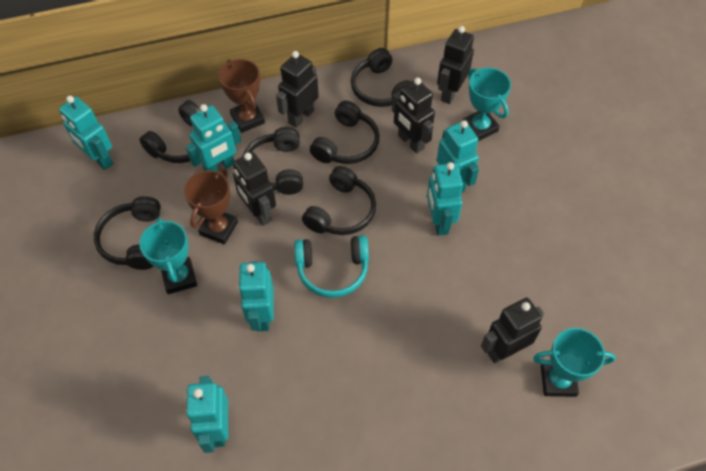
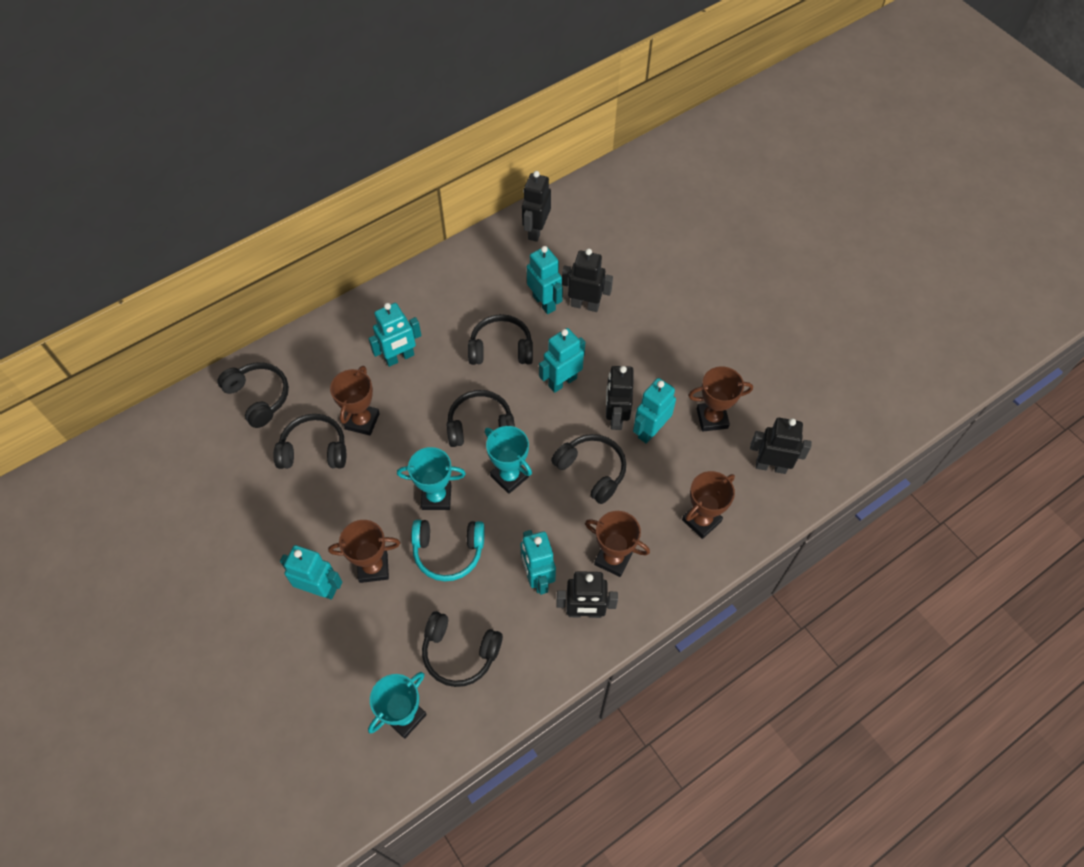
brown trophy: [184,168,238,244] [219,59,265,133] = 2 -> [328,520,400,583] [330,366,380,436] [585,511,650,577] [682,471,735,539] [688,366,753,432] = 5

